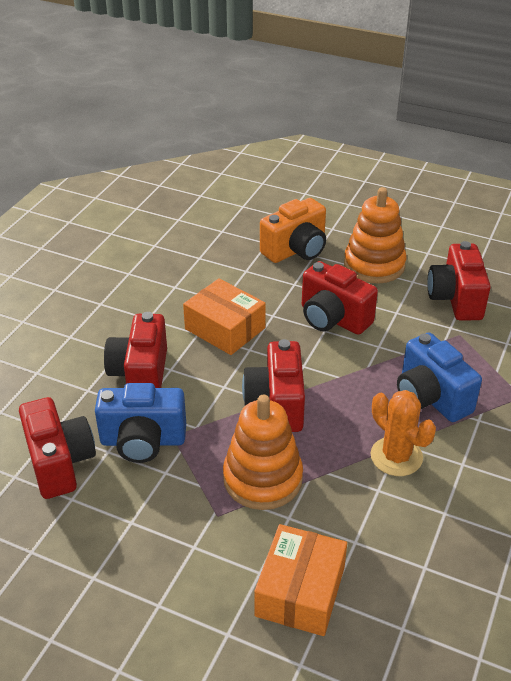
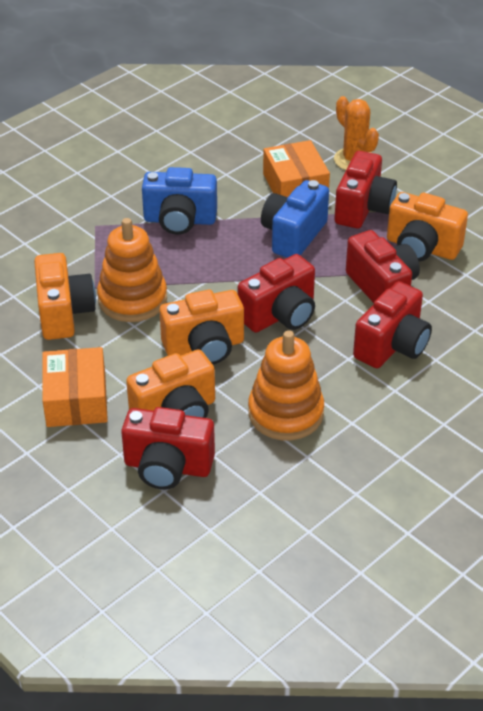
orange camera: [260,198,326,263] = 1 -> [34,253,96,340] [126,349,215,418] [159,290,244,365] [387,192,468,262] = 4

